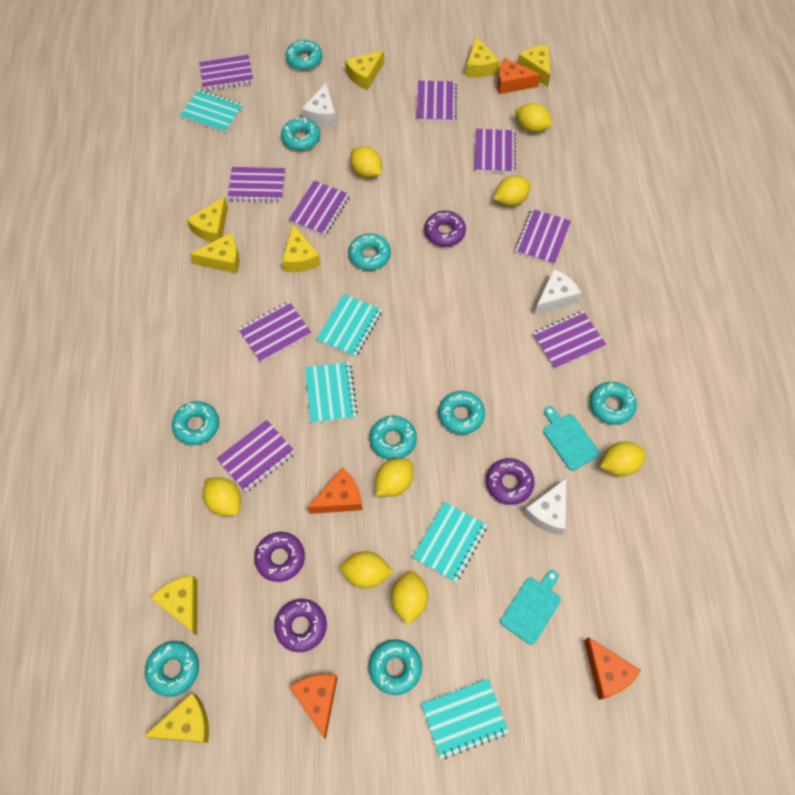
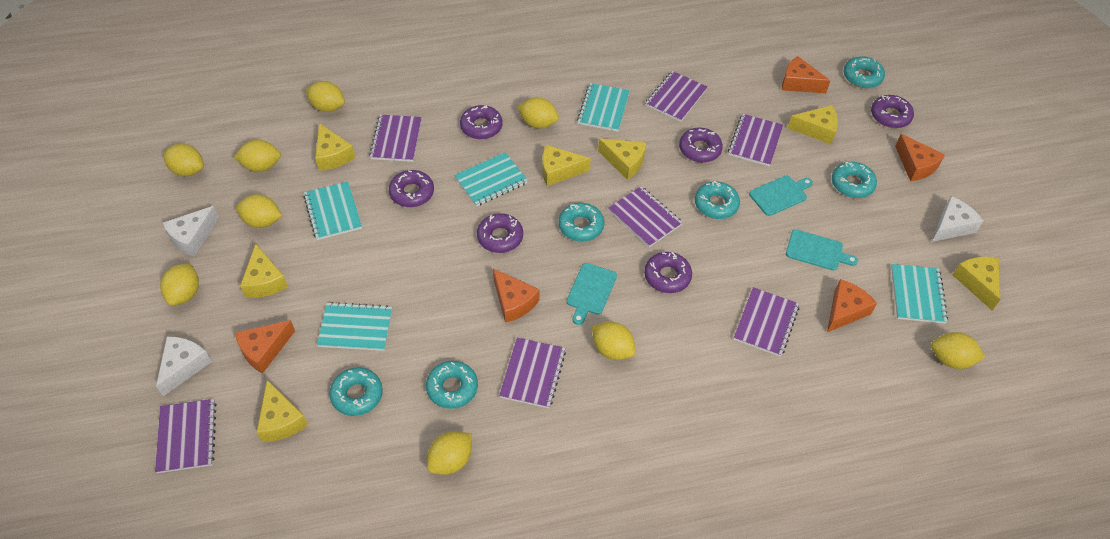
orange cheese: [289,674,338,739] [308,468,362,514] [497,58,541,94] [584,637,641,700] = 4 -> [235,320,295,374] [493,269,539,323] [782,56,830,93] [827,279,877,332] [895,134,945,181] = 5
purple donut: [254,532,305,582] [274,599,327,652] [425,211,466,247] [486,458,535,505] = 4 -> [389,170,434,207] [460,105,503,139] [477,213,523,253] [644,252,692,293] [679,128,723,163] [871,95,914,128] = 6
purple notebook: [199,55,254,91] [216,420,296,492] [227,167,285,203] [239,301,312,362] [289,181,350,236] [417,81,457,122] [475,129,516,173] [515,209,571,265] [533,311,606,369] = 9 -> [155,399,217,473] [369,115,422,162] [499,338,566,408] [608,186,683,247] [645,71,708,122] [728,114,783,167] [734,287,799,357] = 7
turquoise cutting board: [500,570,561,645] [543,406,600,471] = 2 -> [566,263,617,325] [749,176,813,216] [786,229,858,271] = 3
turquoise donut: [145,641,199,697] [172,401,219,445] [281,117,320,151] [285,40,322,70] [349,233,391,270] [369,639,422,695] [370,416,417,460] [439,391,485,434] [590,382,637,425] = 9 -> [329,368,383,416] [426,361,478,409] [559,203,604,242] [695,181,740,219] [832,162,877,198] [844,56,885,88] = 6
yellow cheese: [143,693,209,743] [151,575,198,636] [187,197,228,242] [190,233,240,273] [282,224,321,272] [345,50,384,90] [466,36,500,77] [517,45,551,87] = 8 -> [240,244,288,298] [257,380,308,442] [315,123,355,171] [542,145,591,186] [598,138,646,180] [788,105,838,144] [953,257,1000,311] = 7
yellow lemon: [203,477,241,516] [340,551,393,589] [350,146,382,178] [375,458,414,497] [391,571,428,625] [494,176,531,206] [515,103,552,133] [600,441,646,477] = 8 -> [160,263,199,306] [163,144,204,176] [234,140,281,172] [236,194,282,228] [305,81,345,112] [427,431,472,475] [517,97,559,129] [592,322,636,360] [931,332,985,369] = 9

